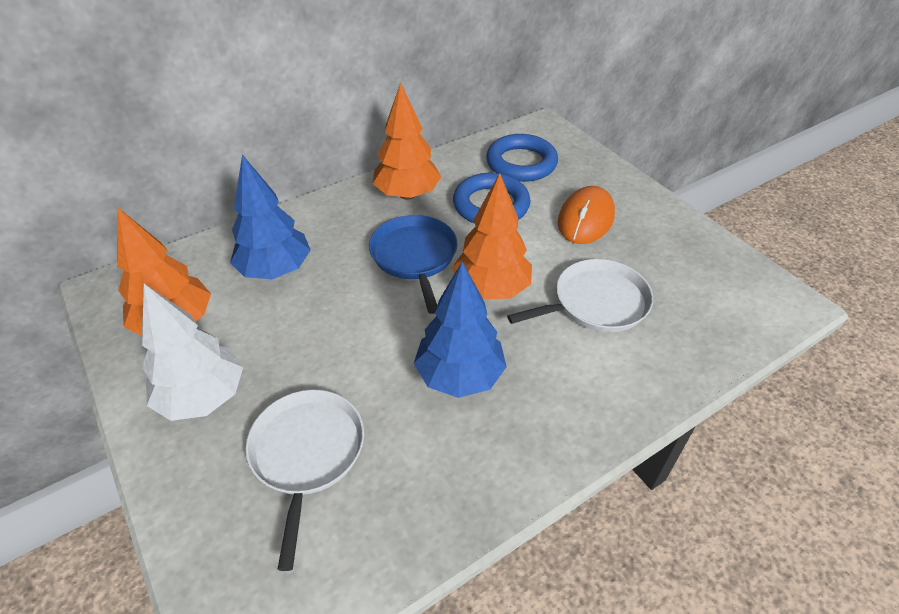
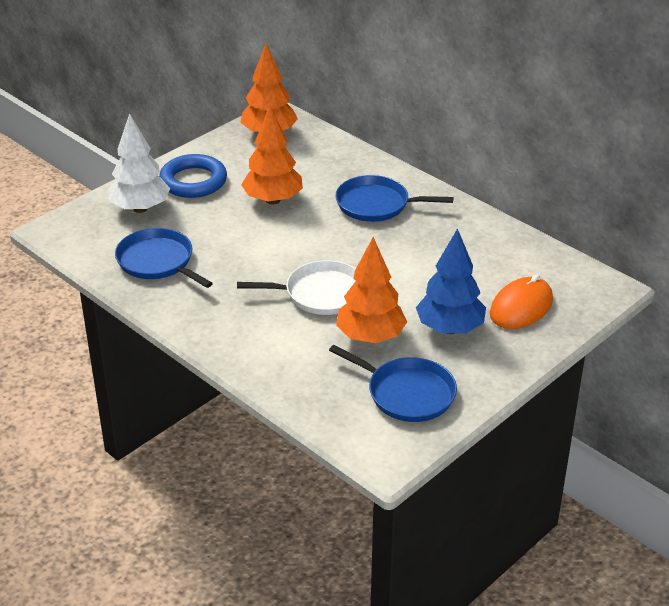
blue pan: [369,215,458,314] = 1 -> [115,228,213,288] [329,345,457,422] [335,175,453,222] = 3
blue ring: [453,173,531,224] [486,134,558,182] = 2 -> [159,154,227,198] = 1
blue tree: [230,155,311,279] [414,261,507,398] = 2 -> [416,228,486,334] = 1
white pan: [246,389,364,571] [507,259,653,332] = 2 -> [237,260,356,315] = 1

